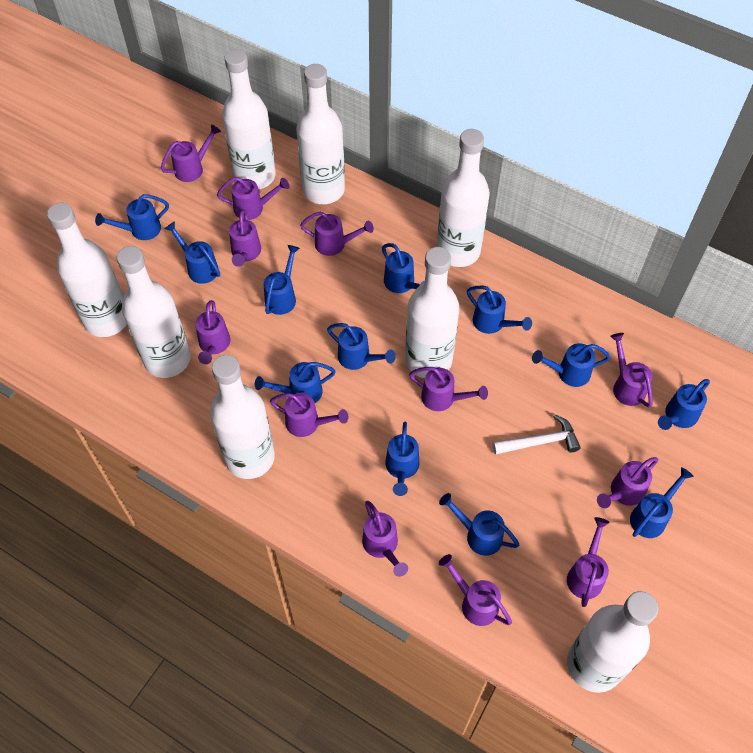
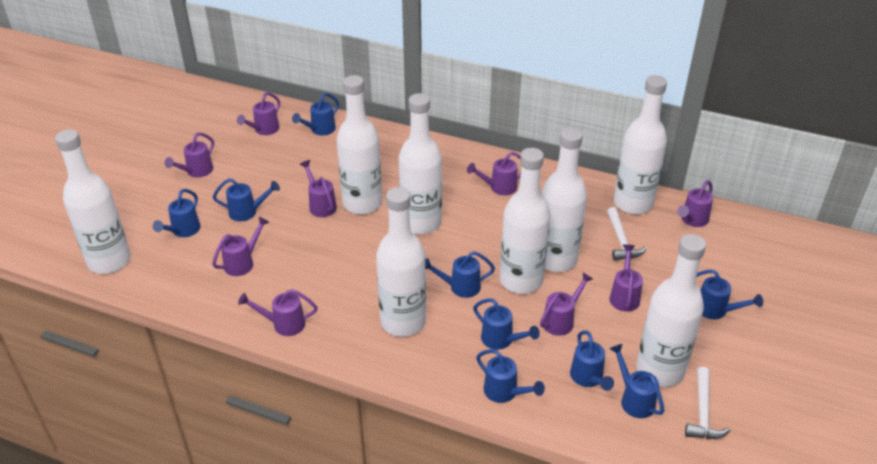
blue watering can: [95,194,169,240] [165,221,220,284] [255,362,336,403] [264,245,300,315] [327,323,396,370] [382,243,425,293] [385,422,419,496] [439,493,519,556] [467,286,532,334] [532,343,610,387] [630,467,694,538] [658,379,710,430] = 12 -> [153,189,200,237] [213,178,280,221] [292,93,339,135] [425,251,495,298] [473,298,540,350] [476,349,545,403] [570,330,614,391] [609,344,664,418] [696,270,763,319] = 9
purple watering can: [161,124,221,182] [195,300,231,364] [217,177,289,220] [229,209,261,267] [270,393,348,437] [300,212,374,256] [362,501,408,577] [409,367,488,411] [439,554,512,626] [567,517,609,607] [597,457,658,508] [610,333,653,407] = 12 -> [165,132,214,177] [212,216,269,276] [237,92,280,135] [238,289,318,336] [300,160,337,217] [467,152,521,195] [540,273,593,336] [610,244,643,312] [677,180,713,227] = 9
white hammer: [493,414,581,455] = 1 -> [607,207,647,261] [685,367,730,439] = 2

